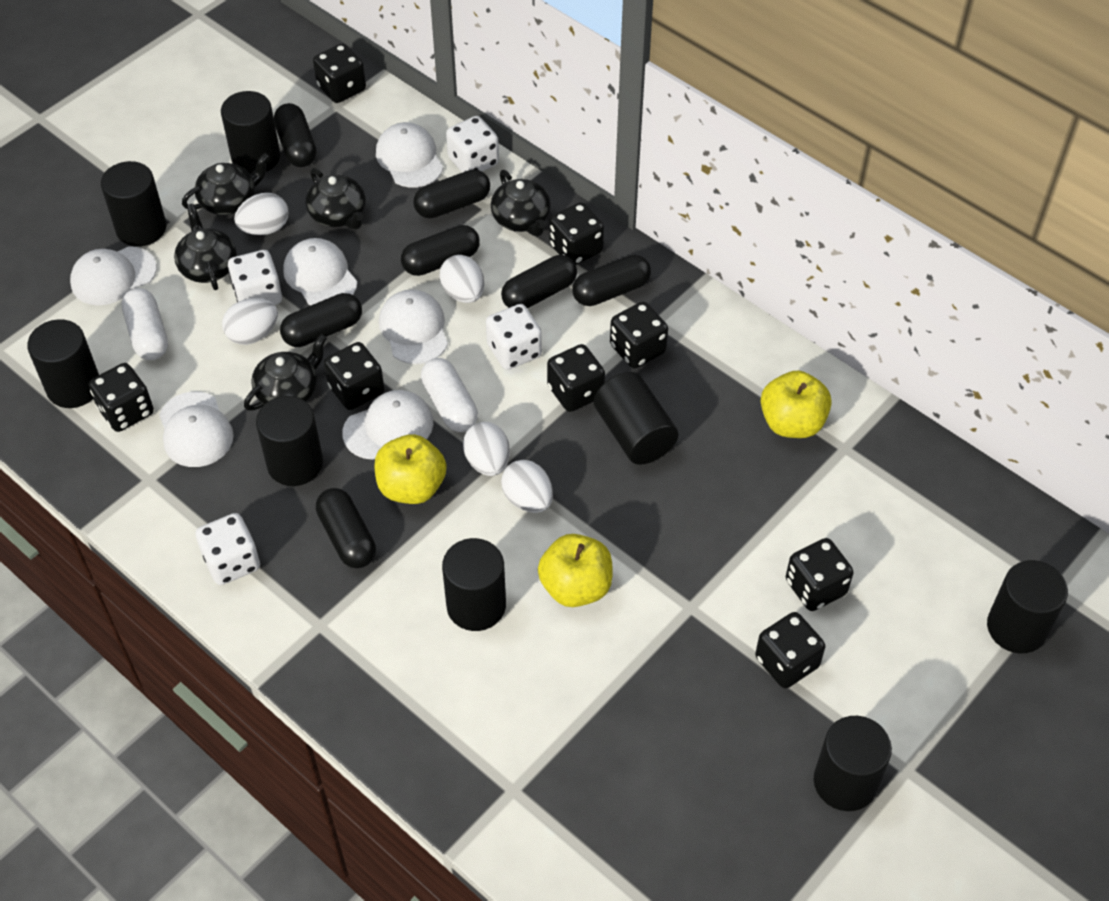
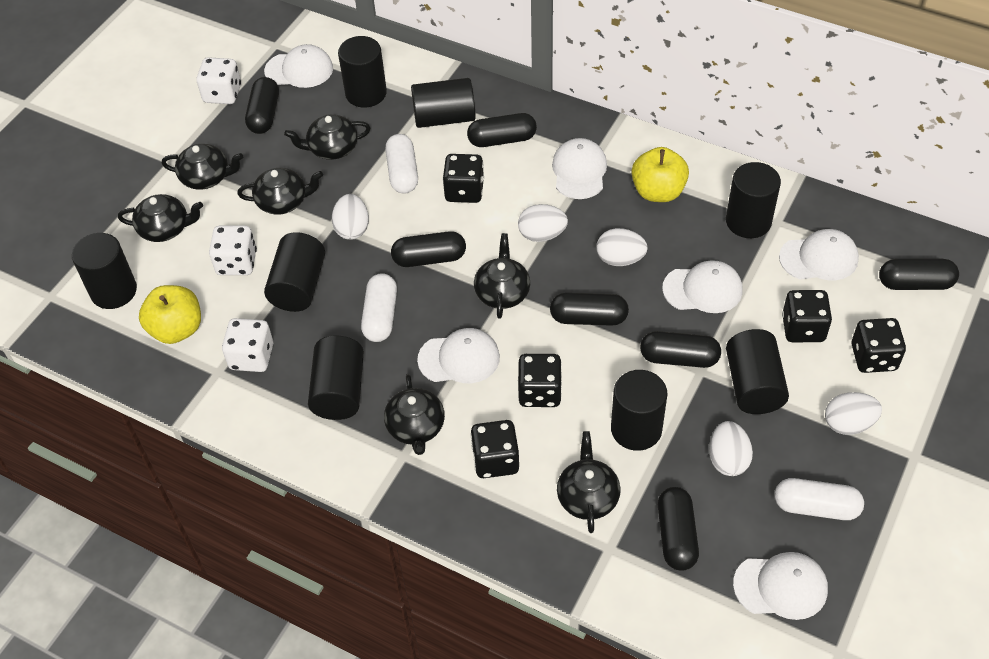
black dice: [89,363,154,432] [313,43,366,103] [324,342,384,410] [547,344,605,412] [549,202,604,265] [610,302,668,368] [755,612,825,688] [786,538,854,611] = 8 -> [443,154,484,203] [471,420,519,478] [518,354,562,407] [782,290,832,342] [851,318,906,373] = 5
black teapot: [174,204,237,290] [182,153,270,215] [244,334,327,410] [306,168,366,229] [491,170,551,236] = 5 -> [118,194,203,242] [162,144,243,190] [237,168,323,215] [284,114,370,160] [384,374,445,455] [474,233,530,319] [557,431,621,533] = 7
white capsule: [122,288,168,360] [421,358,478,432] = 2 -> [361,273,397,342] [385,134,418,194] [775,478,864,520] = 3
white dice: [195,513,260,585] [228,250,282,305] [446,116,499,173] [486,304,542,370] = 4 -> [196,57,241,104] [209,226,257,275] [222,318,273,372] = 3
yellow apple: [374,434,446,504] [538,534,613,607] [761,371,832,438] = 3 -> [139,285,201,344] [632,147,689,202] = 2

